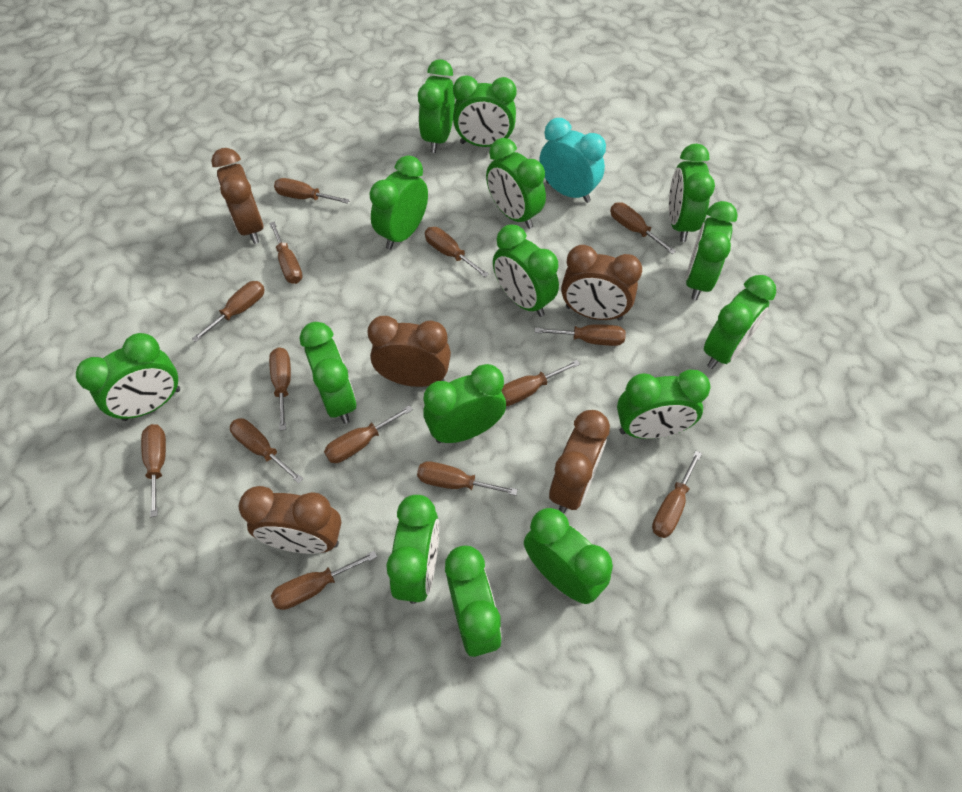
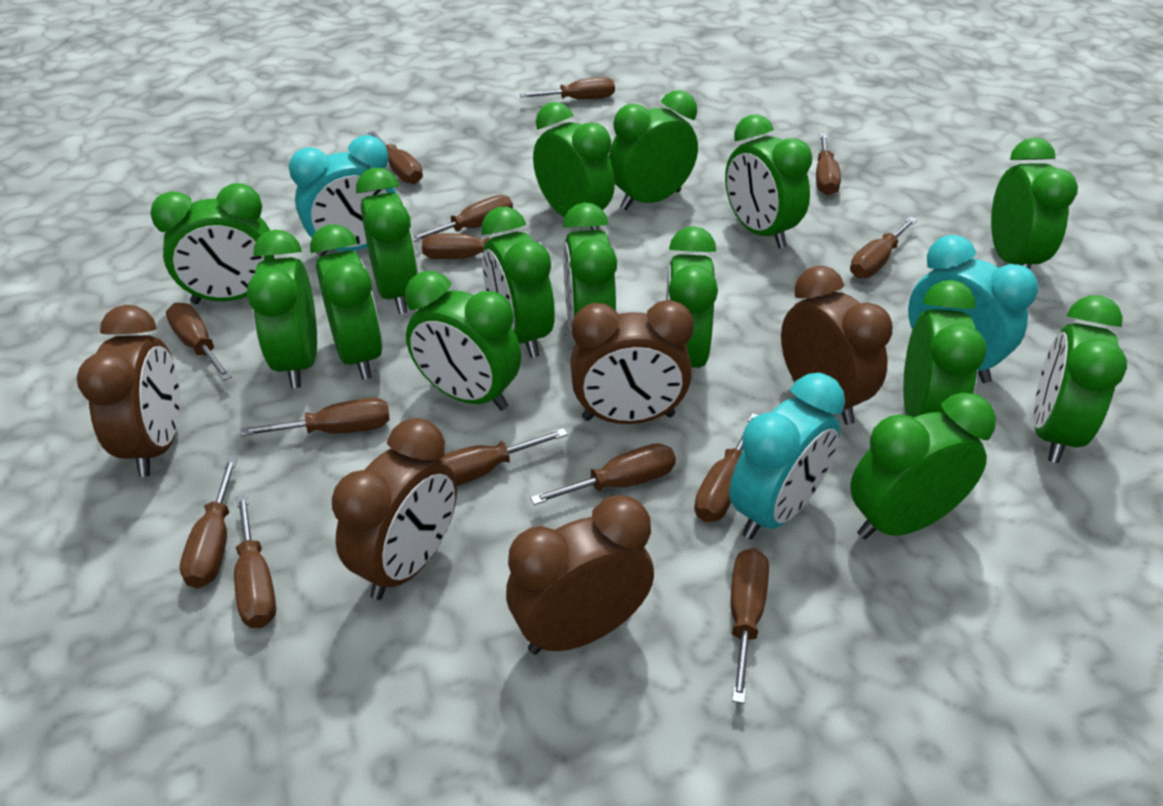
turquoise clock: [539,118,606,203] = 1 -> [289,135,396,257] [729,373,845,539] [908,235,1038,383] = 3

